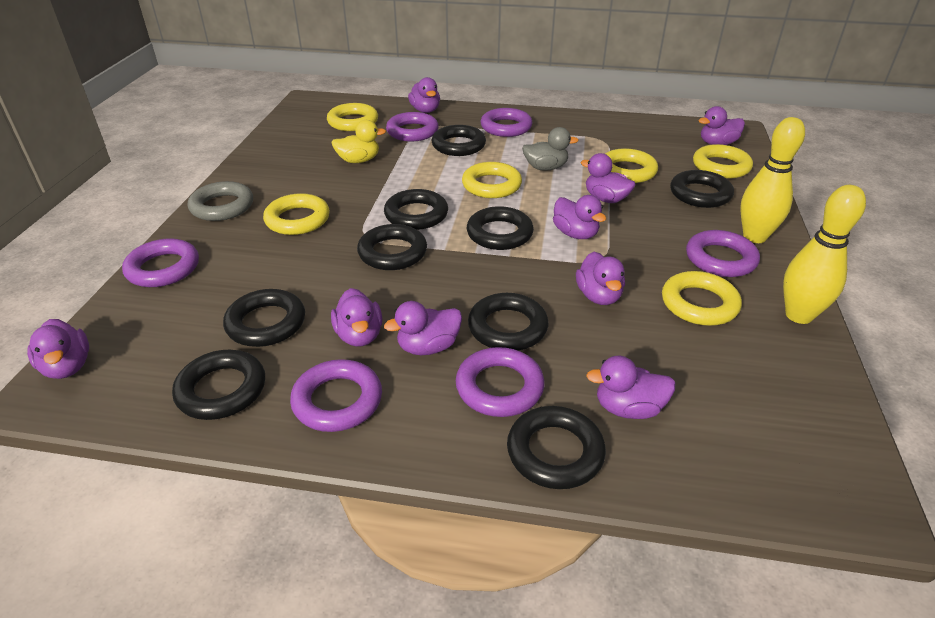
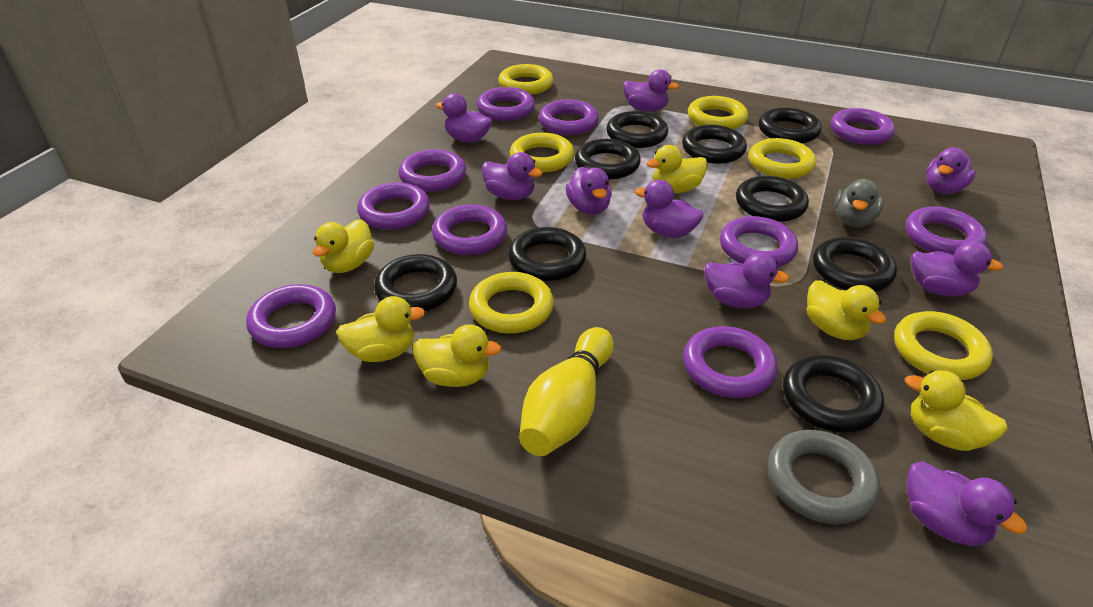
purple ring: [122,238,199,287] [290,359,382,432] [386,112,439,141] [456,347,545,417] [481,108,532,137] [686,230,760,277] = 6 -> [246,284,336,348] [357,182,430,230] [399,149,466,192] [432,204,507,255] [477,87,535,121] [539,100,599,135] [683,326,778,398] [720,216,798,267] [831,108,895,145] [905,206,988,255] = 10
yellow bowling pin: [740,117,805,243] [783,185,866,324] = 2 -> [519,327,614,456] = 1
yellow duck: [331,120,386,163] = 1 -> [313,219,374,273] [336,296,425,362] [413,324,502,387] [646,145,708,193] [807,280,886,340] [905,370,1008,451] = 6

